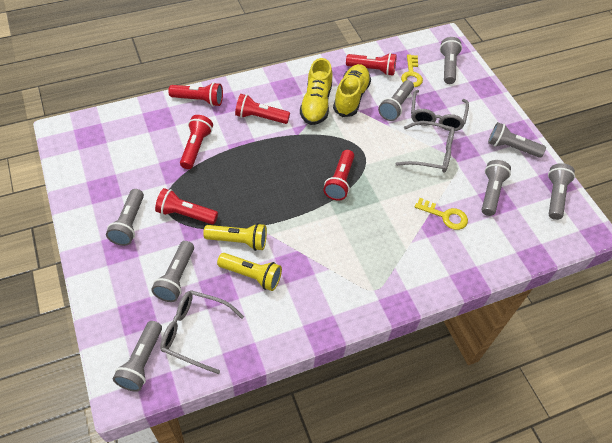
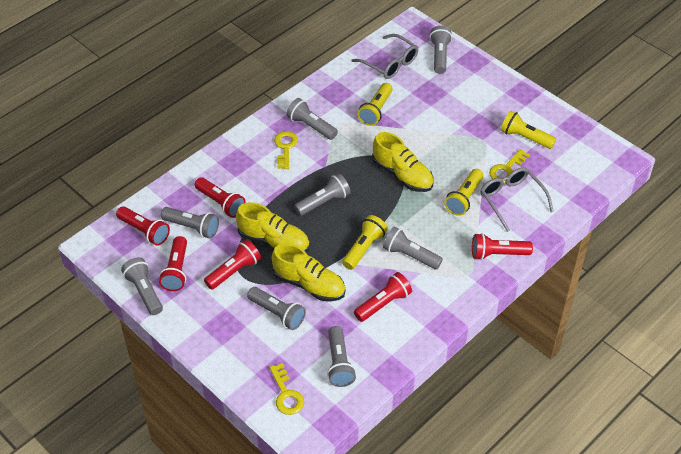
grey glasses: [160,290,244,374] [396,121,455,173] [411,90,469,131] = 3 -> [352,34,418,79] [480,167,554,232] = 2
yellow flashlight: [203,223,267,251] [217,253,282,291] = 2 -> [342,215,388,270] [358,83,393,126] [444,169,483,216] [501,111,556,149] = 4
yellow key: [401,54,423,87] [415,198,468,230] = 2 -> [270,363,304,415] [274,131,298,169] [489,149,530,183] = 3
yellow shoe: [300,58,332,125] [333,64,371,117] = 2 -> [236,202,310,252] [272,243,345,302] [372,132,433,192] = 3

